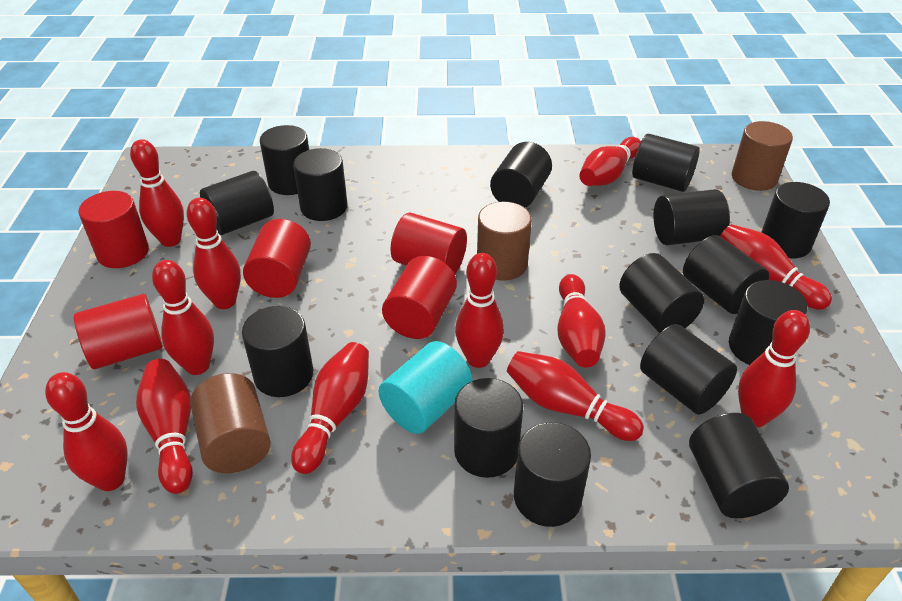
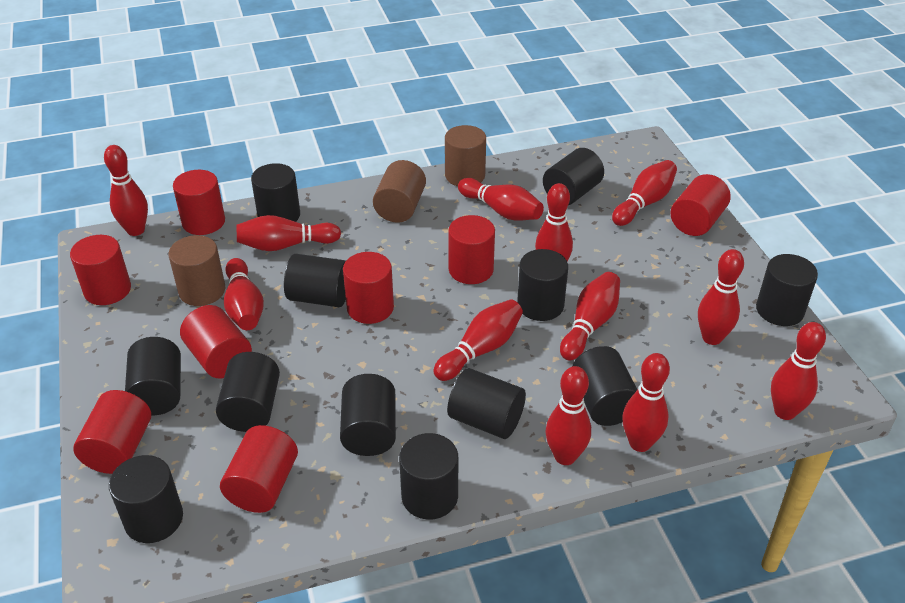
black cylinder: [200,171,274,235] [242,306,313,397] [260,125,309,195] [293,148,347,221] [454,378,523,478] [490,142,552,208] [514,422,591,527] [619,253,704,333] [632,134,700,192] [640,324,737,414] [654,189,730,245] [683,235,769,314] [689,413,789,518] [729,280,808,365] [761,182,830,258] = 15 -> [109,455,183,543] [125,337,181,415] [216,352,280,432] [251,163,300,222] [284,254,346,307] [340,374,396,456] [399,433,458,520] [447,368,526,439] [517,249,568,321] [543,148,604,205] [572,346,638,426] [756,254,818,326] = 12
red cylinder: [74,294,163,369] [78,191,149,268] [243,219,311,298] [382,256,457,339] [390,213,467,274] = 5 -> [70,235,131,305] [73,390,151,474] [173,170,225,235] [180,305,252,379] [220,425,298,513] [343,252,394,324] [448,215,495,284] [670,174,731,236] = 8
turquoise cylinder: [379,341,472,434] = 1 -> none = 0

